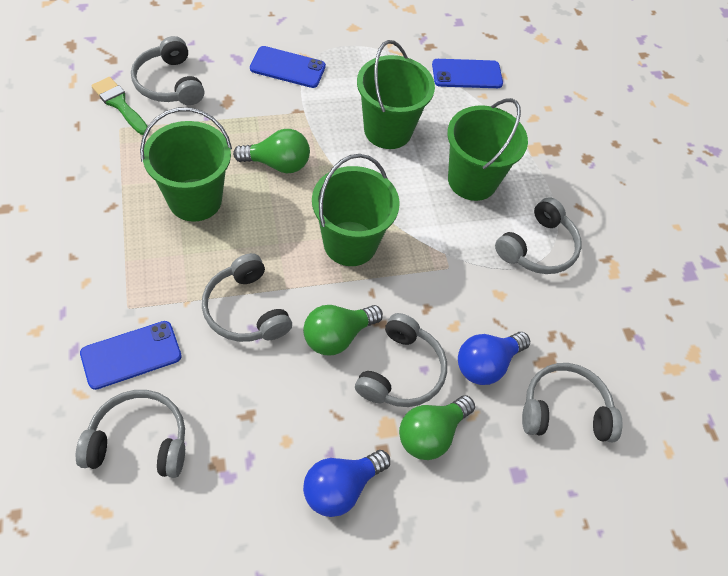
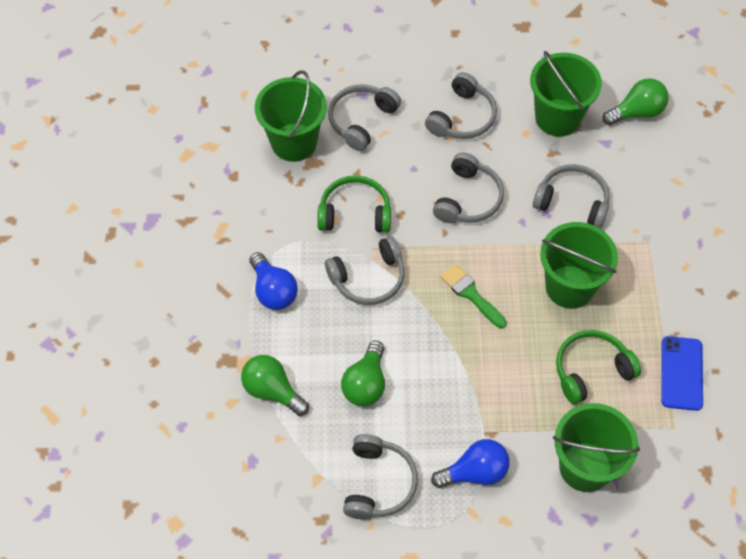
blue phone: [80,321,182,390] [250,46,326,88] [432,59,503,88] = 3 -> [661,336,703,411] = 1
green headphones: none = 0 -> [317,175,391,233] [556,330,641,404] = 2

